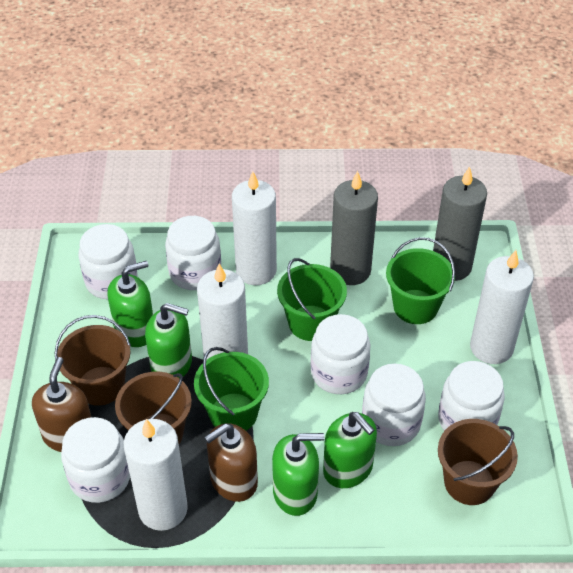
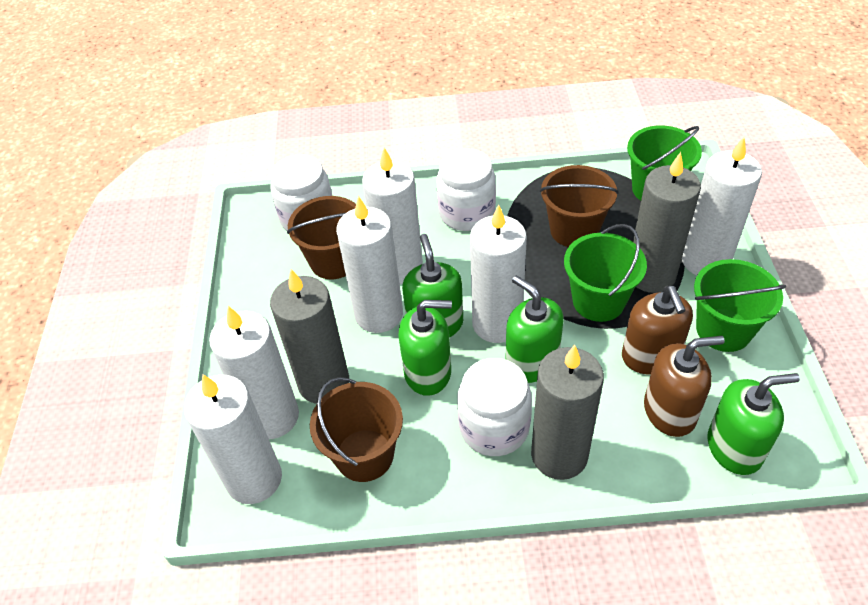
grey candle: [330,171,378,285] [433,166,487,281] = 2 -> [270,269,349,404] [531,345,604,480] [633,152,701,293] = 3
white candle: [124,419,188,531] [197,264,248,360] [232,172,277,285] [470,250,534,364] = 4 -> [184,374,282,504] [209,306,299,439] [336,196,403,333] [362,148,423,284] [470,204,527,343] [682,137,762,275] = 6
white jar: [61,417,130,503] [79,224,138,299] [165,216,221,290] [310,314,370,394] [362,364,426,446] [438,361,505,431] = 6 -> [270,154,332,231] [436,148,496,231] [457,358,532,456] = 3

